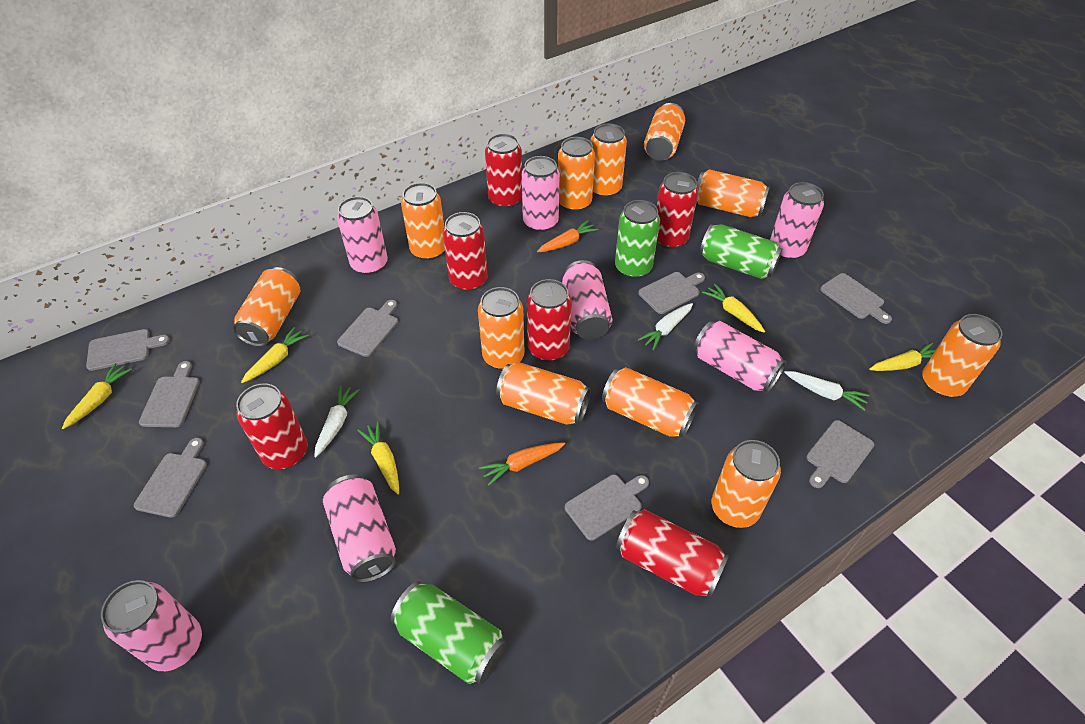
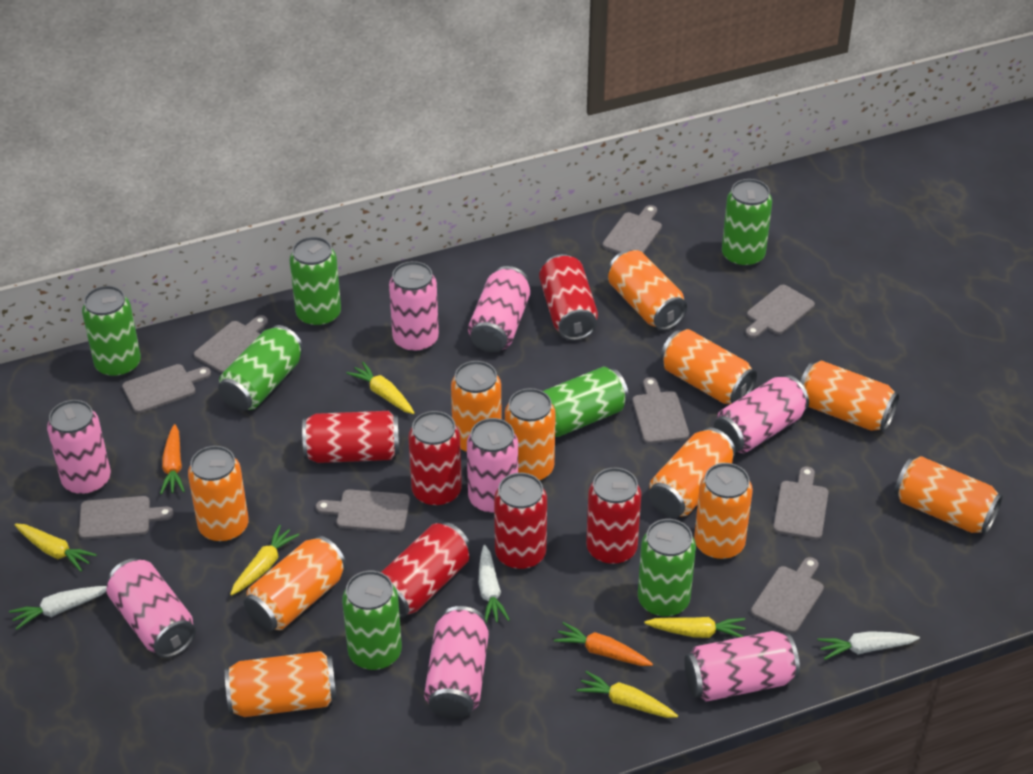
green can: [391,581,507,684] [615,200,660,279] [700,224,782,279] = 3 -> [82,285,141,378] [218,325,303,411] [290,237,341,327] [342,571,402,671] [543,367,629,437] [638,519,696,618] [722,179,772,268] = 7
grey cutting board: [86,329,170,371] [134,438,207,518] [139,361,200,427] [337,300,398,357] [565,474,649,541] [639,272,705,314] [806,420,874,488] [820,273,892,324] = 8 -> [79,496,174,539] [122,364,211,413] [194,315,268,373] [316,489,410,533] [602,205,662,253] [632,377,689,444] [746,285,815,338] [751,557,824,633] [773,467,829,540] = 9
pink can: [101,580,202,672] [323,475,396,583] [337,196,388,275] [522,156,560,232] [562,260,612,340] [694,321,786,393] [770,182,824,260] = 7 -> [47,400,111,496] [106,558,196,658] [389,261,439,353] [424,606,489,719] [467,418,518,514] [468,266,530,352] [684,631,800,702] [714,375,809,453] = 8

